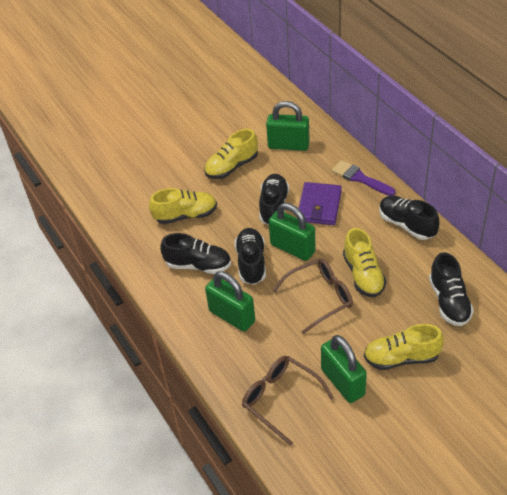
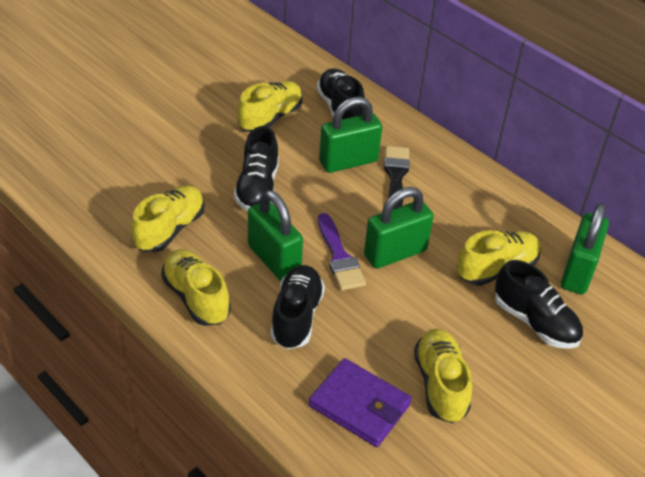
black brush: none = 0 -> [384,146,410,209] = 1
black shoe: [161,233,231,274] [235,228,266,285] [259,174,289,225] [379,196,439,240] [429,252,474,326] = 5 -> [234,126,279,211] [270,265,325,349] [316,69,365,119] [495,260,583,349] = 4
brown glasses: [242,356,334,446] [273,258,353,334] = 2 -> none = 0
yellow shoe: [149,188,217,224] [204,129,258,179] [343,228,386,297] [364,324,444,370] = 4 -> [131,185,205,252] [161,249,231,326] [237,81,303,132] [414,329,472,423] [457,230,541,286] = 5

